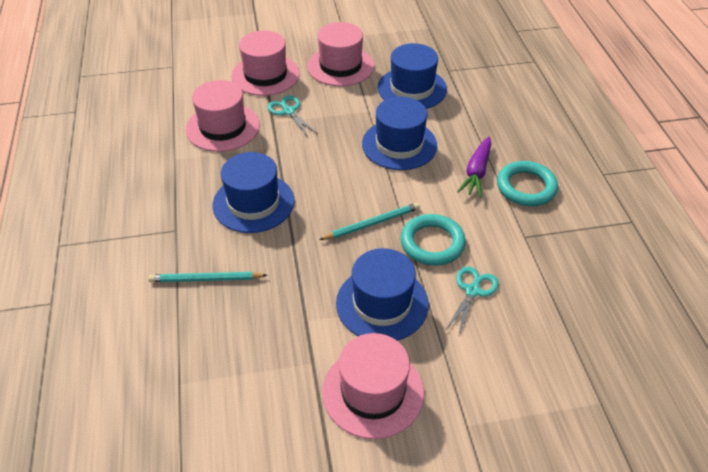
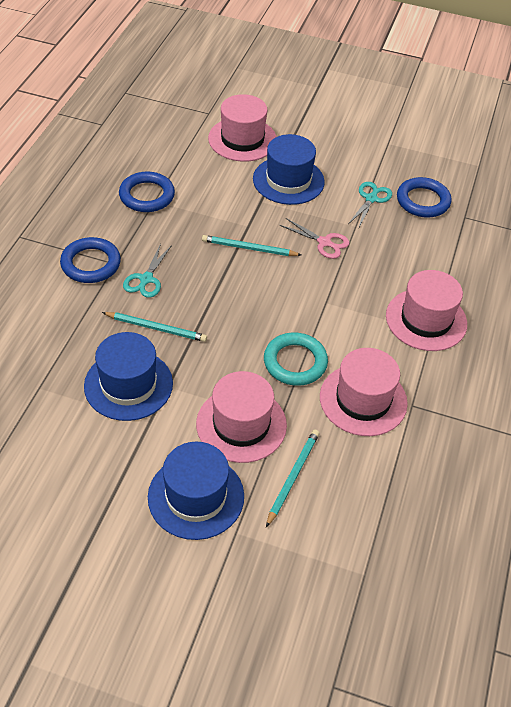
blue hat: [212,152,295,233] [336,248,429,341] [362,97,437,170] [378,43,447,109] = 4 -> [84,332,173,421] [148,442,244,540] [253,134,325,205] = 3
blue ring: none = 0 -> [60,237,121,283] [119,171,175,212] [397,177,452,218] = 3
pink scissors: none = 0 -> [279,218,350,259] = 1
purple carrot: [457,137,491,198] = 1 -> none = 0
turquoise pencil: [148,272,268,282] [319,203,420,240] = 2 -> [102,312,207,342] [202,235,301,256] [266,430,319,527] = 3
turquoise ring: [401,214,466,266] [497,161,558,206] = 2 -> [264,332,328,386] = 1

